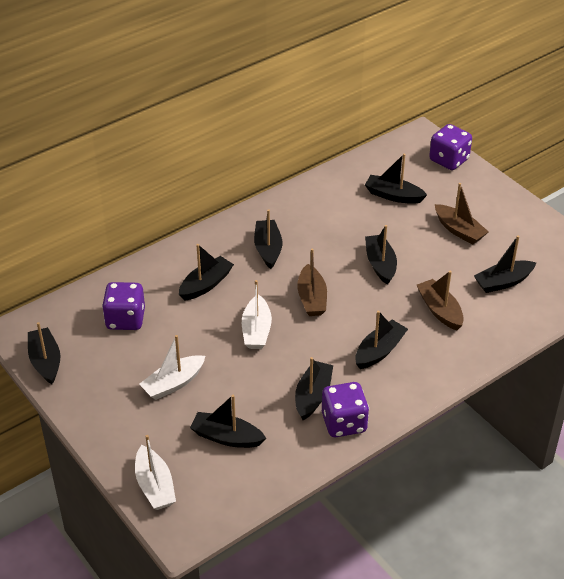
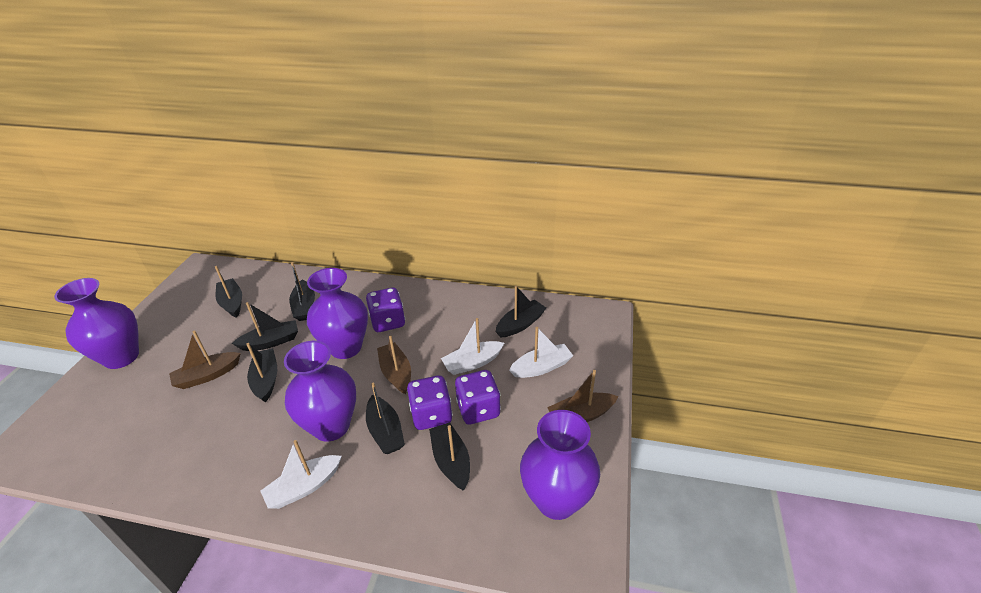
black boat: [28,322,61,384] [179,244,234,301] [190,395,266,448] [254,209,282,269] [295,357,333,420] [355,311,408,369] [365,153,427,204] [365,225,397,285] [474,235,536,293] = 9 -> [215,266,242,318] [232,302,298,351] [246,343,277,402] [289,262,315,321] [366,383,405,454] [429,422,470,490] [496,286,546,338] = 7
purple vase: none = 0 -> [54,278,139,369] [284,341,356,442] [307,268,368,359] [520,410,600,520] = 4

